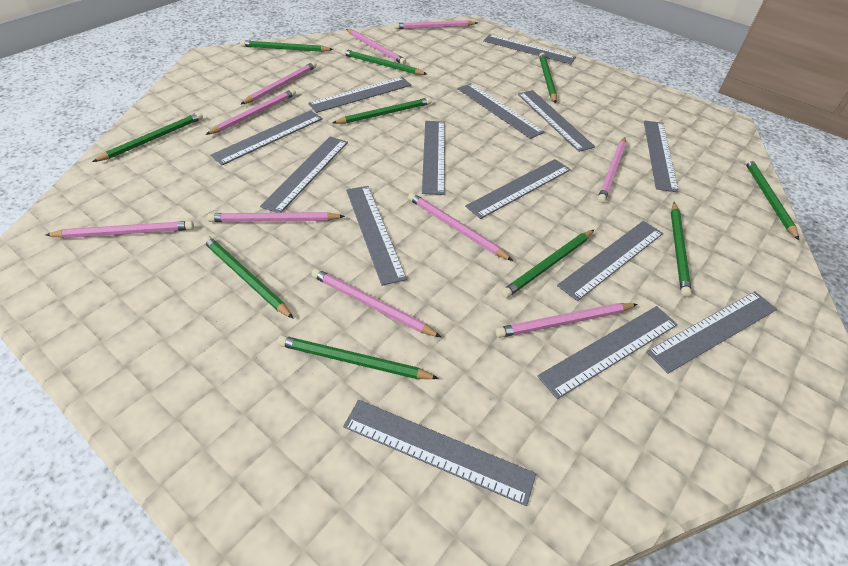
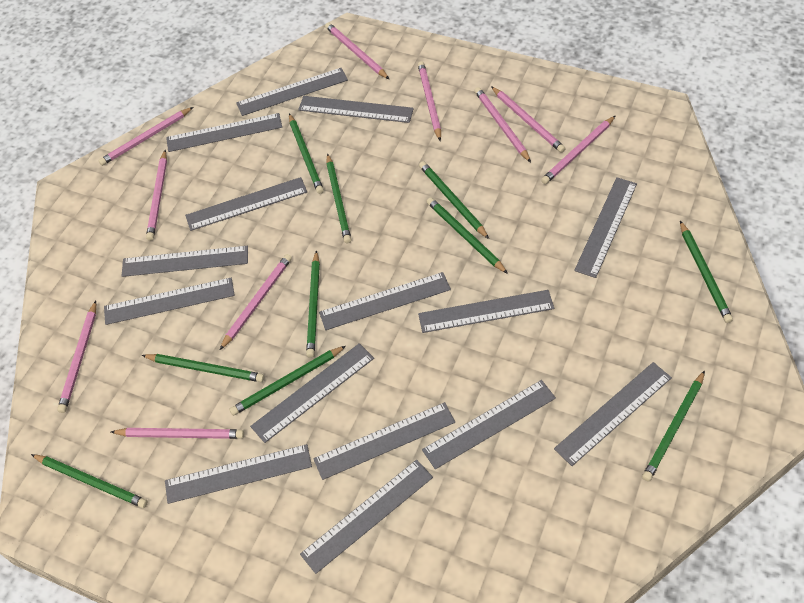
grey ruler: [210,110,323,165] [260,136,348,213] [308,77,411,113] [343,400,536,506] [346,186,407,286] [422,121,445,195] [458,83,544,139] [465,159,571,219] [483,34,576,64] [518,90,595,152] [537,306,678,399] [557,221,663,301] [644,120,679,192] [646,291,777,374] = 14 -> [104,278,235,325] [121,246,248,277] [165,444,312,504] [166,113,282,152] [185,177,307,231] [236,68,348,116] [250,343,374,443] [298,96,414,123] [300,460,433,574] [313,402,455,480] [319,272,451,330] [418,290,554,333] [422,380,556,469] [554,362,672,466] [574,177,637,278] = 15

